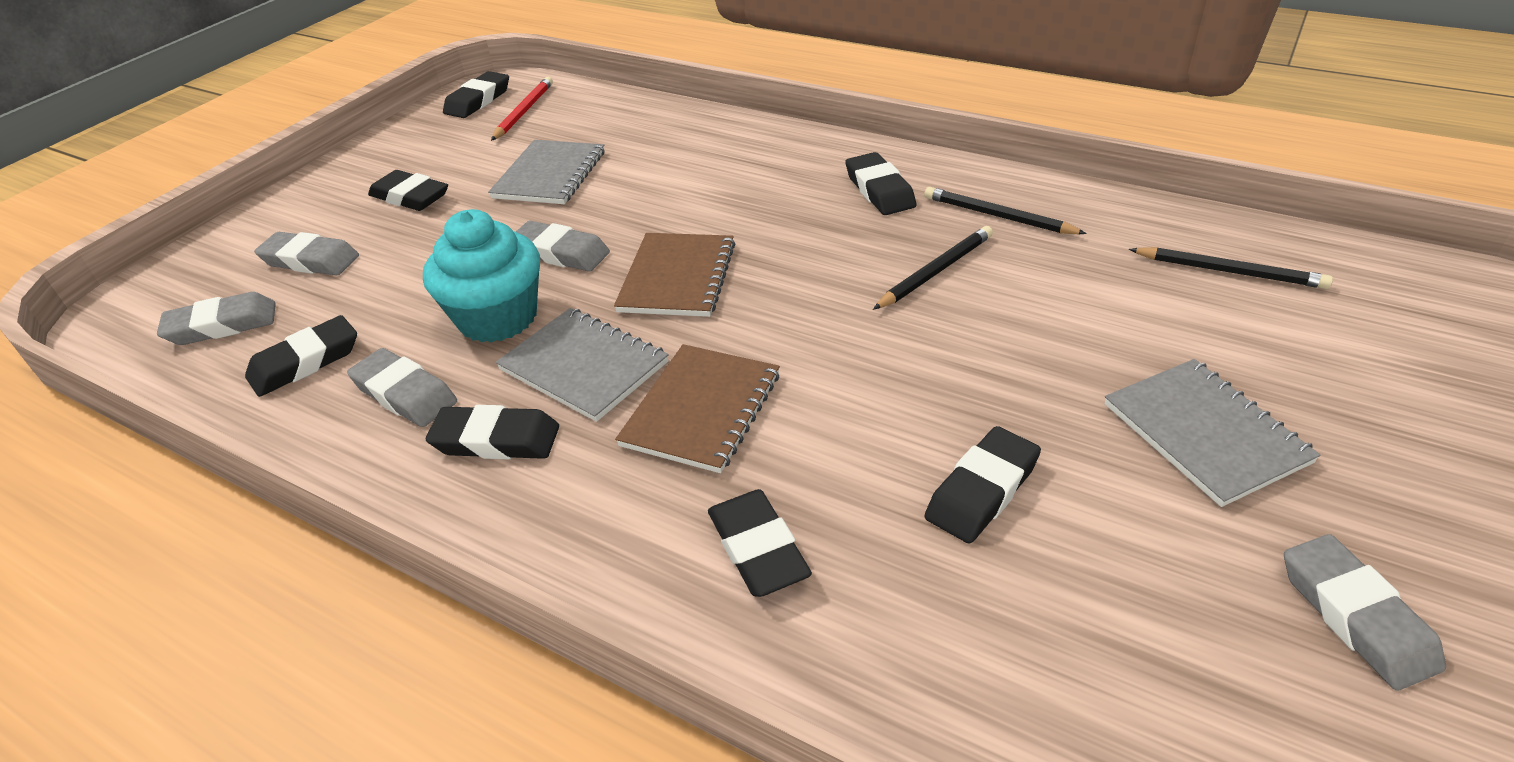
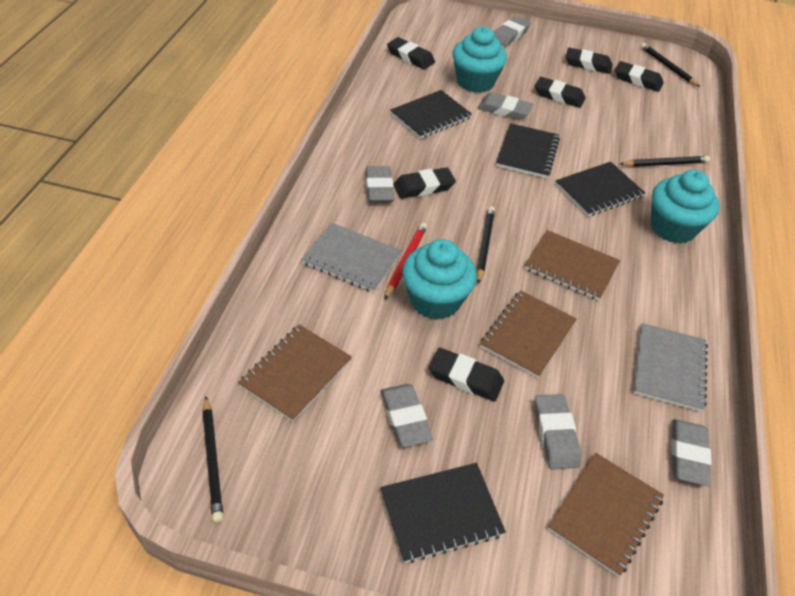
black eraser: [245,315,357,397] [368,170,448,211] [426,405,559,460] [443,71,509,118] [708,489,812,597] [845,152,916,215] [925,426,1041,544] = 7 -> [387,37,435,70] [393,167,456,199] [429,348,504,401] [535,77,586,108] [566,48,613,74] [615,61,664,92] = 6
black notebook: none = 0 -> [380,463,506,563] [390,90,472,139] [496,123,560,178] [555,162,645,217] = 4
black pencil: [873,226,993,310] [924,187,1087,234] [1129,247,1333,289] = 3 -> [202,396,224,523] [477,206,495,284] [620,156,710,167] [641,43,700,87] = 4
brown notebook: [614,233,735,317] [615,344,780,473] = 2 -> [238,324,352,422] [480,290,577,378] [524,230,620,301] [548,453,664,577] = 4
grey eraser: [157,292,276,345] [254,232,359,276] [347,348,457,427] [516,221,610,272] [1284,534,1446,690] = 5 -> [365,166,394,202] [381,384,433,447] [478,93,533,120] [494,16,531,46] [535,394,581,469] [671,419,712,486] = 6
grey notebook: [488,140,605,204] [496,308,669,422] [1105,359,1320,507] = 3 -> [301,223,402,292] [634,323,708,412] = 2
turquoise cupcake: [423,209,540,343] = 1 -> [402,239,477,320] [452,27,507,93] [651,170,719,244] = 3

